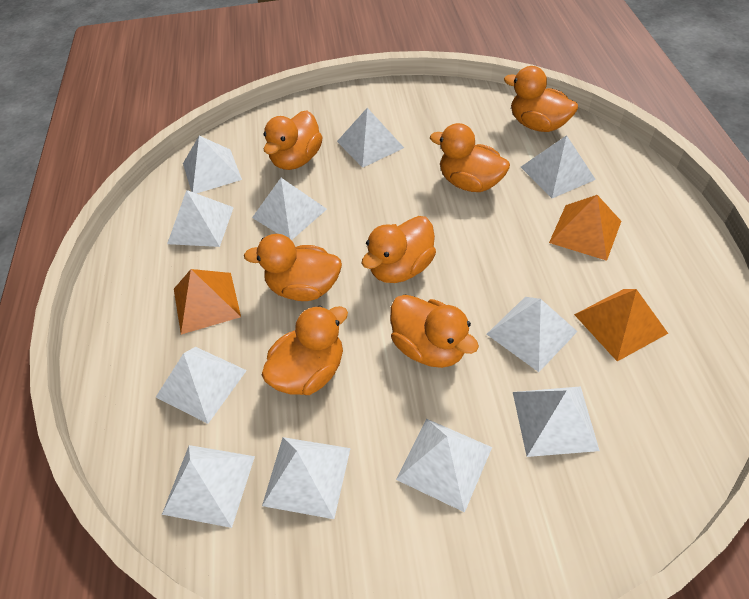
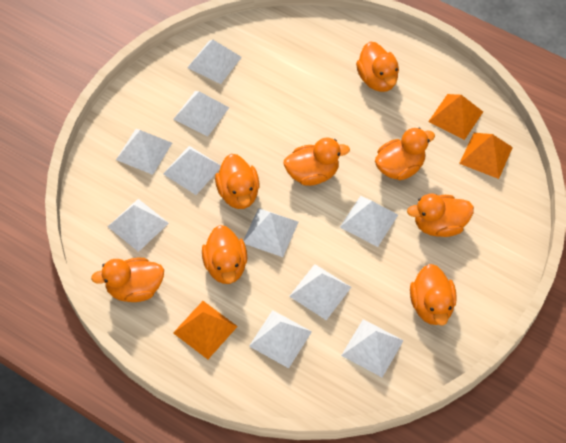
orange duck: [244,234,342,301] [262,305,348,395] [263,110,323,170] [362,216,436,283] [390,295,479,368] [430,123,510,192] [504,66,578,132] = 7 -> [91,258,164,302] [202,225,247,284] [215,154,260,209] [283,138,350,186] [356,42,399,92] [375,128,435,180] [407,194,474,237] [410,264,457,326] = 8
white pyramid: [156,347,247,424] [162,445,255,528] [167,190,234,247] [183,136,242,194] [252,178,327,240] [262,437,351,519] [337,108,404,168] [396,419,492,512] [487,297,578,372] [513,386,600,457] [521,135,596,198] = 11 -> [108,199,169,252] [116,129,172,175] [163,146,221,195] [173,91,229,136] [187,40,242,84] [243,208,298,257] [249,310,312,368] [289,264,351,320] [340,196,398,247] [341,319,404,377] = 10

